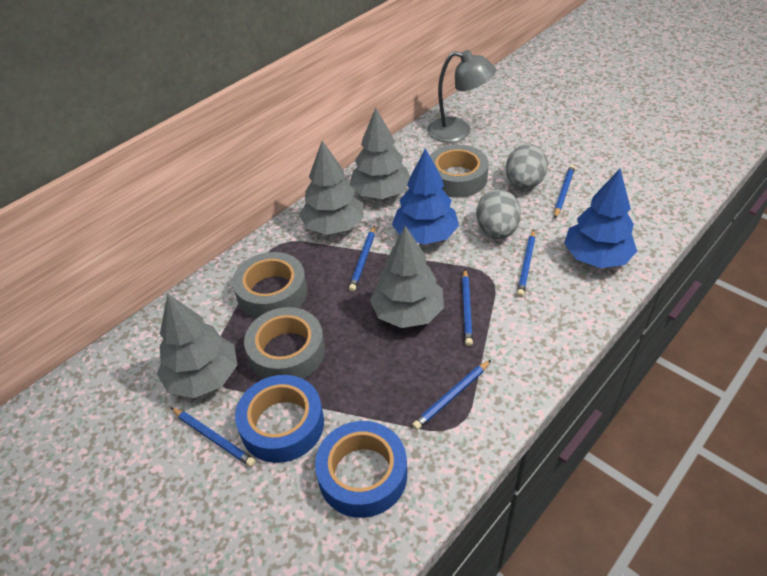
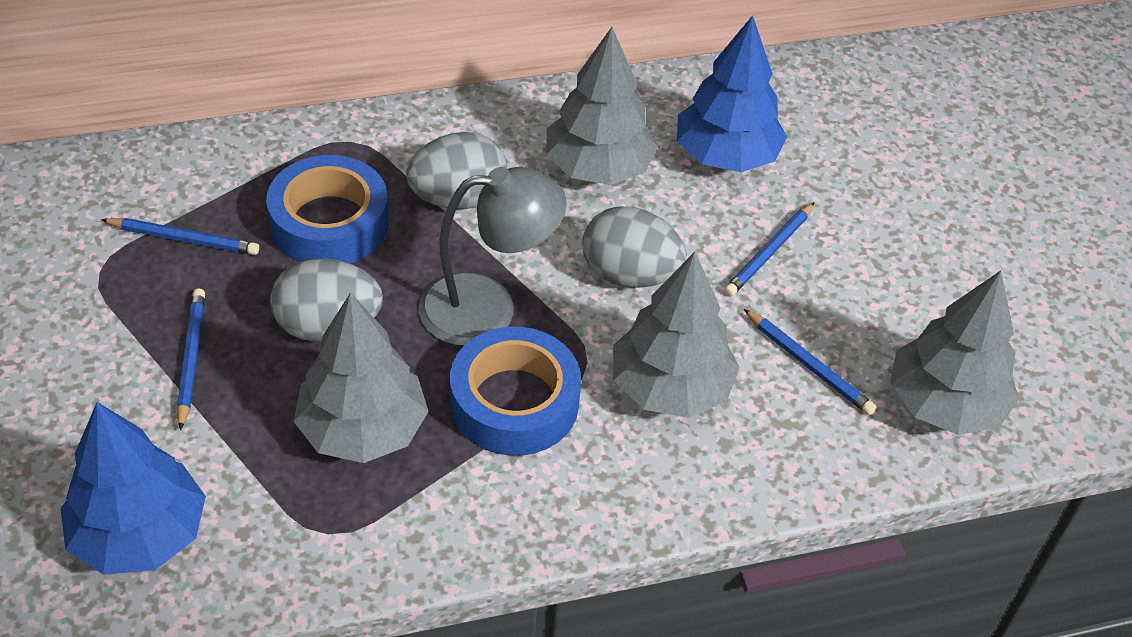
blue pencil: [171,408,256,467] [349,226,375,292] [412,360,491,430] [462,269,473,346] [517,230,535,297] [554,165,575,218] = 6 -> [101,218,259,255] [177,288,205,430] [724,202,815,297] [744,309,876,415] = 4
grey egg: [476,189,521,239] [506,144,548,189] = 2 -> [270,258,383,342] [406,132,508,209] [582,207,687,288] = 3
grey tape: [232,252,307,318] [244,307,325,379] [430,145,489,198] = 3 -> none = 0

